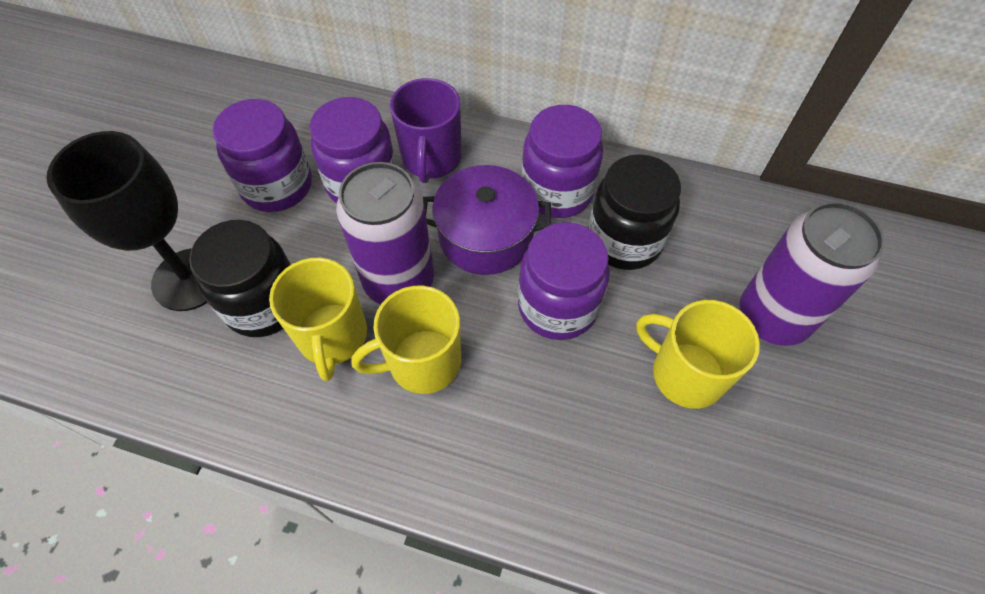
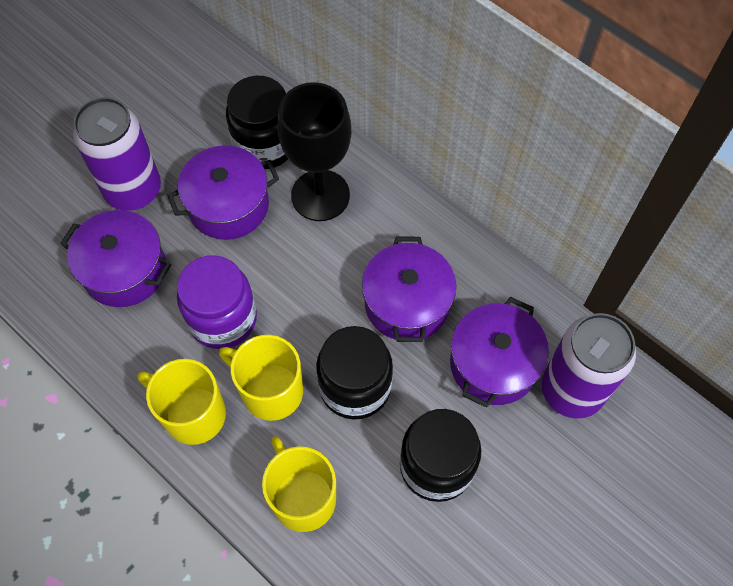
black jar: [189,220,291,337] [588,154,681,270] = 2 -> [226,76,288,169] [316,326,393,420] [400,409,481,502] = 3
purple jar: [213,99,312,212] [310,97,396,203] [518,222,609,340] [521,105,603,218] = 4 -> [177,255,257,349] = 1
purple mug: [390,78,462,183] = 1 -> none = 0
purple pot: [423,165,551,275] = 1 -> [60,210,172,307] [167,145,279,240] [362,237,456,342] [450,297,549,408] = 4

